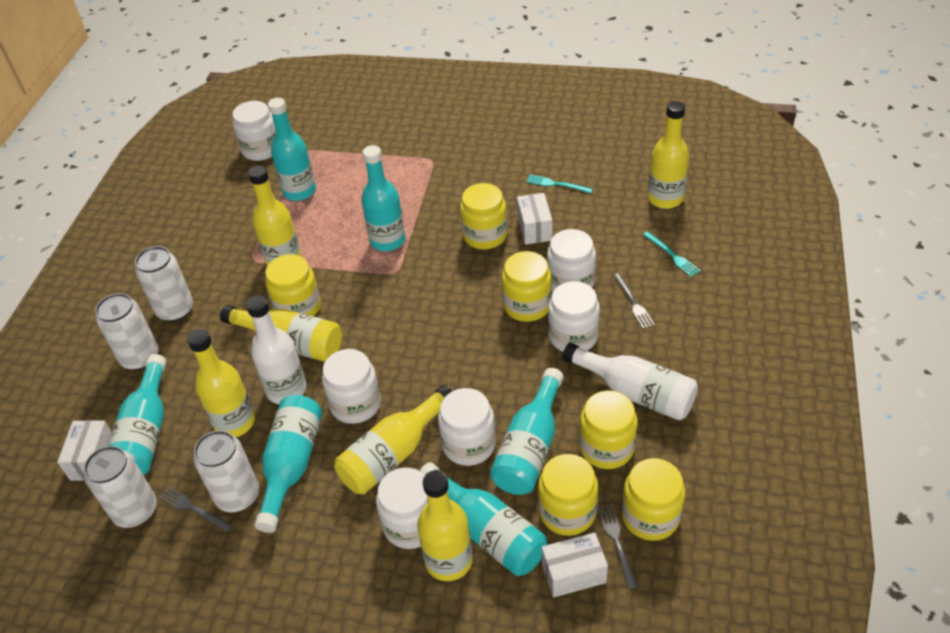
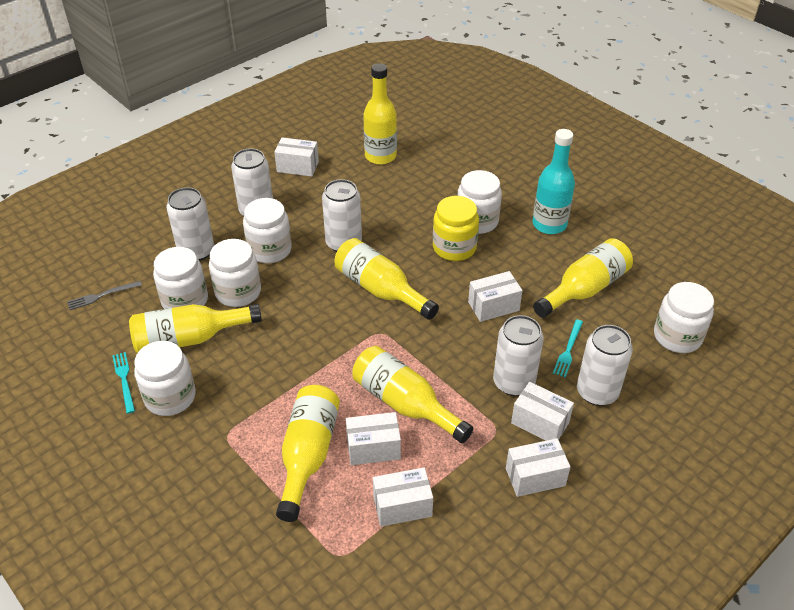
grey fork: [159,486,232,532] [597,504,638,589] [613,273,655,329] = 3 -> [67,281,142,310] = 1
turquoise bottle: [108,354,166,476] [254,395,322,533] [268,98,316,201] [361,145,405,251] [420,462,547,576] [490,368,564,495] = 6 -> [532,129,575,234] = 1
white bottle: [246,295,307,404] [562,343,698,420] = 2 -> none = 0
white box: [57,420,112,481] [517,193,552,245] [542,532,608,597] = 3 -> [274,137,319,177] [346,412,401,465] [373,467,433,527] [468,271,523,322] [506,438,570,497] [511,382,574,441] = 6
white can: [84,446,157,528] [95,293,159,370] [135,246,193,322] [193,430,259,512] = 4 -> [166,187,214,261] [231,148,273,216] [322,179,362,252] [493,315,544,396] [577,325,633,406] = 5
yellow jar: [265,254,321,316] [460,183,507,250] [502,251,552,322] [538,454,598,536] [579,390,638,469] [622,458,685,541] = 6 -> [433,196,479,261] = 1

